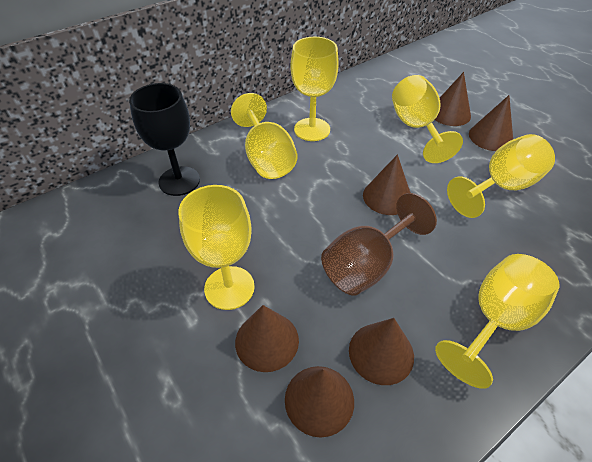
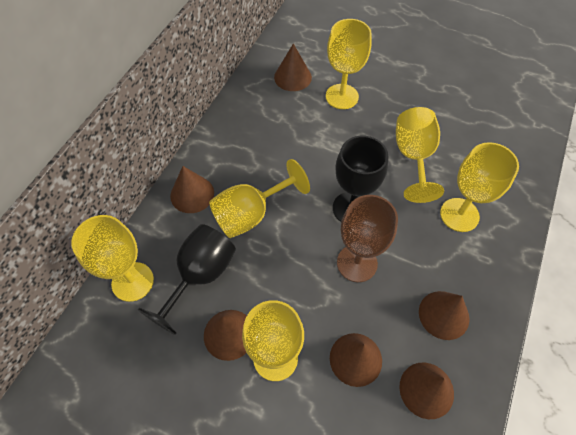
black goblet: [129,83,200,196] = 1 -> [138,224,236,335] [333,136,388,222] = 2

